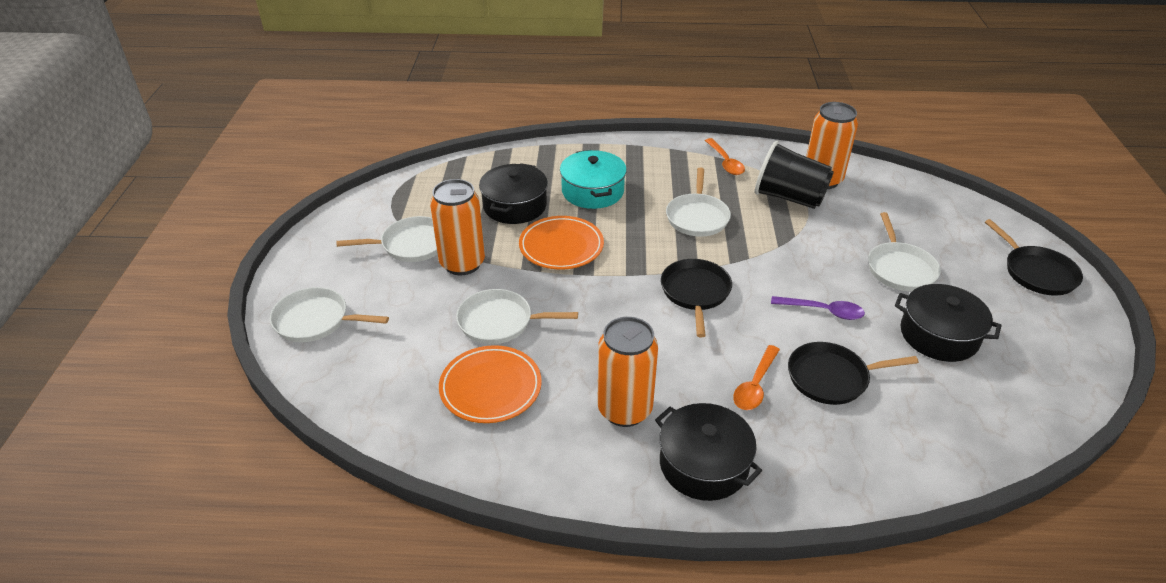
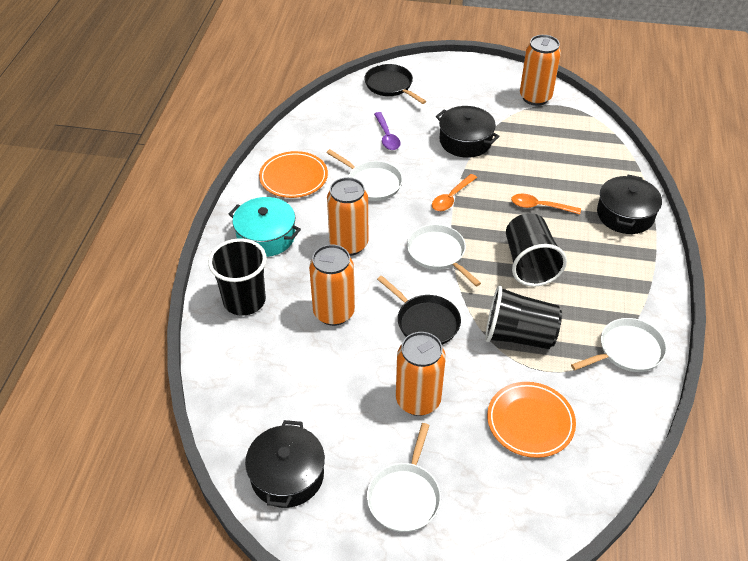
black cup: [755,141,834,209] = 1 -> [208,238,267,316] [485,286,562,350] [506,213,567,287] = 3
black pan: [661,259,732,337] [788,342,919,405] [985,219,1083,295] = 3 -> [364,64,426,104] [377,276,461,345] = 2
orange can: [430,179,485,275] [597,317,658,427] [806,102,858,189] = 3 -> [309,244,355,326] [327,177,368,256] [396,332,446,416] [520,35,561,106] = 4
white pan: [270,287,389,342] [336,216,438,262] [456,289,578,344] [666,168,731,237] [868,212,941,291] = 5 -> [327,149,403,201] [367,423,441,532] [407,224,481,287] [571,318,667,372] = 4

